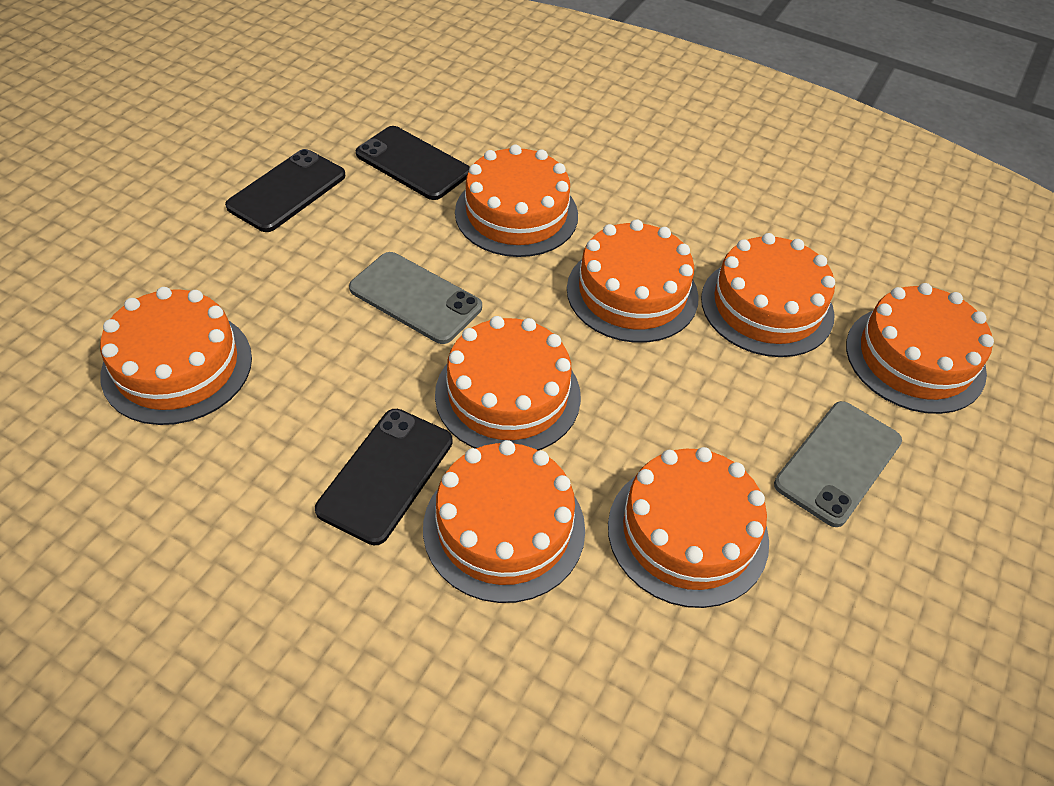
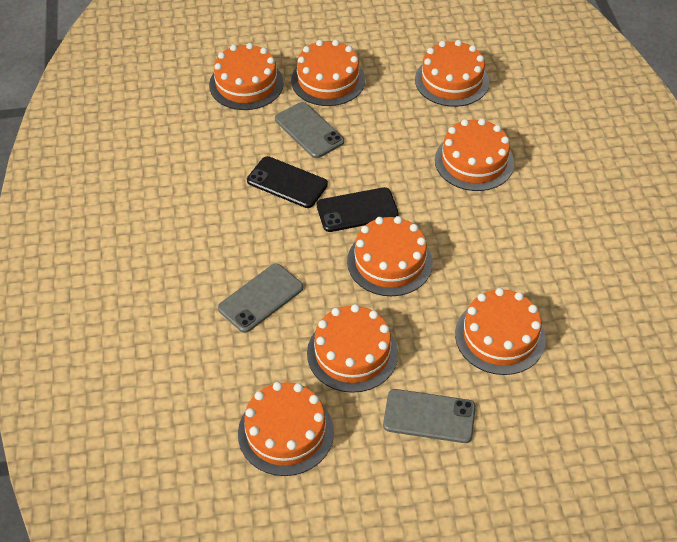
black phone: [225,149,346,232] [315,409,453,545] [356,126,470,200] = 3 -> [247,156,328,208] [317,187,399,232] = 2
grey phone: [349,252,482,344] [774,401,902,527] = 2 -> [218,264,303,333] [275,102,344,158] [383,389,476,443] = 3

